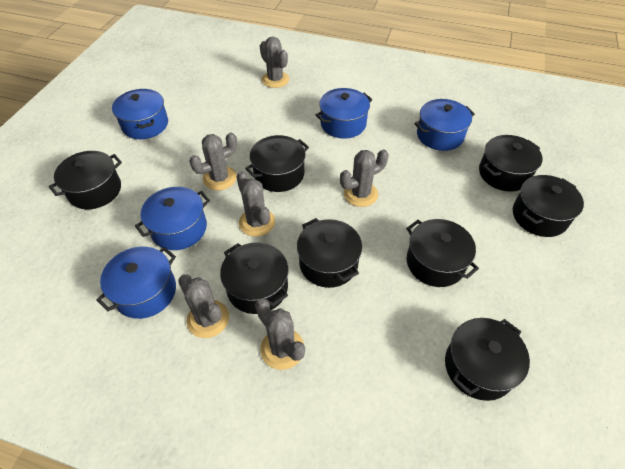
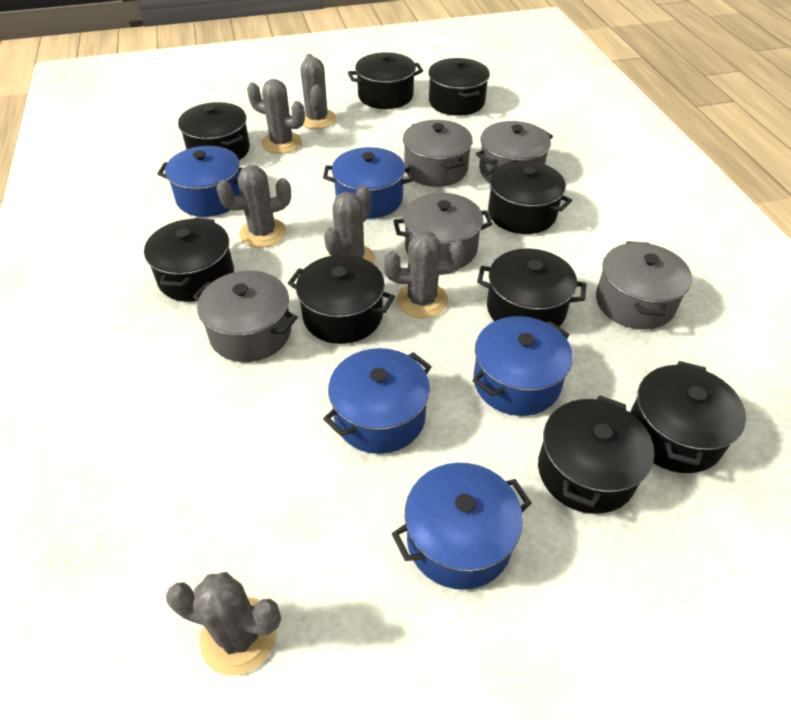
black pot: [49,151,122,209] [220,243,288,314] [245,135,309,192] [297,218,362,288] [406,219,479,287] [445,318,530,401] [479,135,542,192] [513,175,584,237] = 8 -> [144,218,234,302] [178,102,250,160] [288,255,395,344] [348,52,423,109] [428,58,490,116] [477,248,586,326] [483,161,572,234] [538,395,654,514] [630,361,746,473] = 9
grey pot: none = 0 -> [193,271,298,362] [393,193,493,269] [403,120,473,187] [476,121,553,177] [596,241,692,329] = 5

